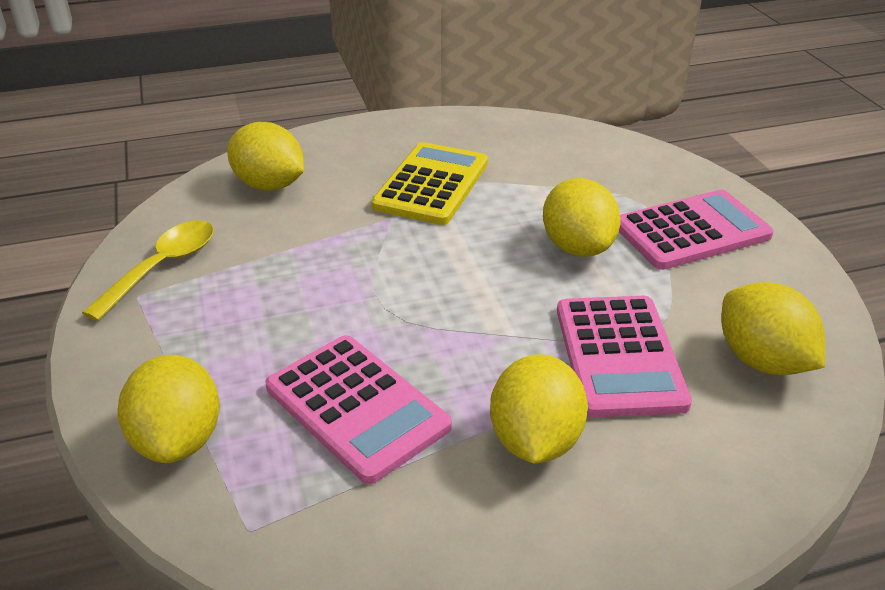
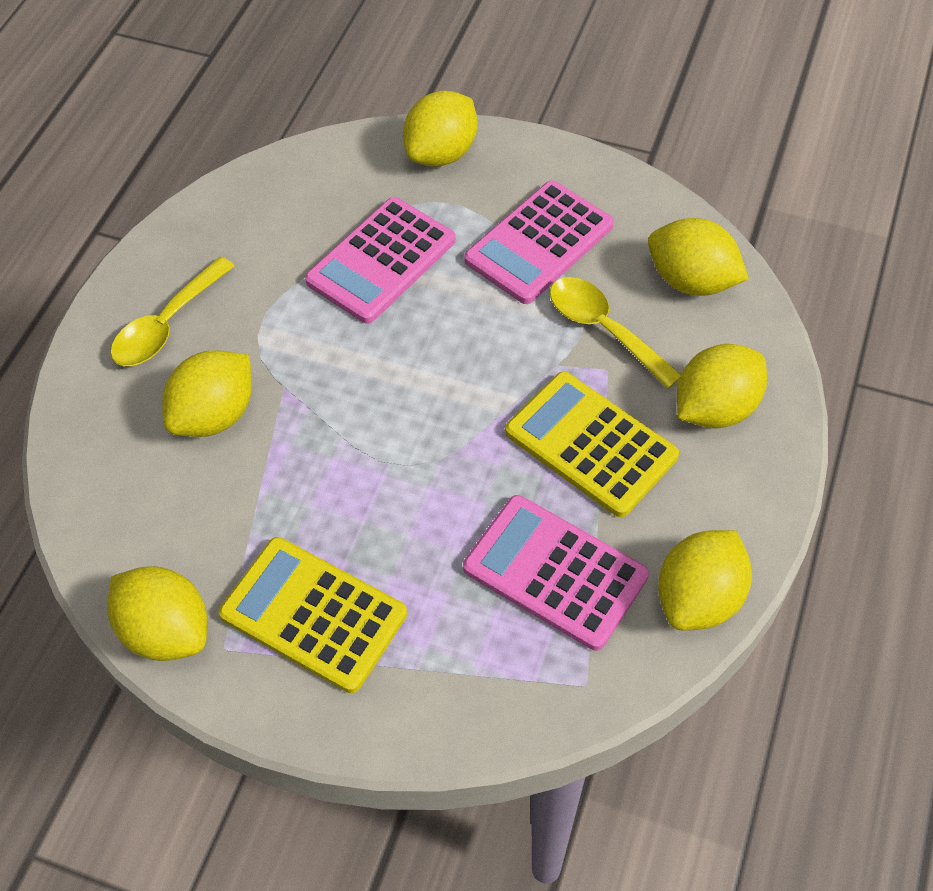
yellow calculator: [371,142,488,225] = 1 -> [219,537,407,693] [505,371,679,517] = 2
yellow lemon: [118,355,220,463] [227,122,304,191] [490,355,588,464] [543,178,621,257] [722,282,825,375] = 5 -> [107,566,207,661] [162,350,252,437] [403,91,477,167] [648,218,749,296] [658,530,752,631] [677,344,767,429] = 6
yellow spoon: [82,220,214,321] = 1 -> [111,257,234,366] [550,277,681,389] = 2

